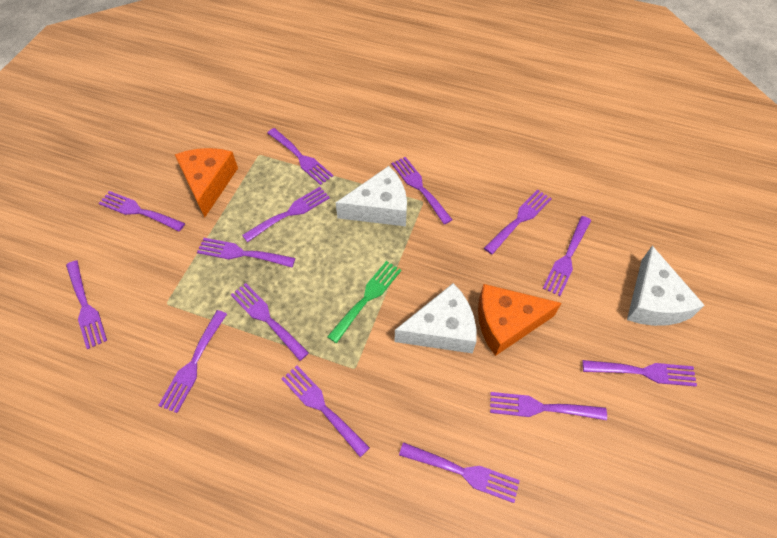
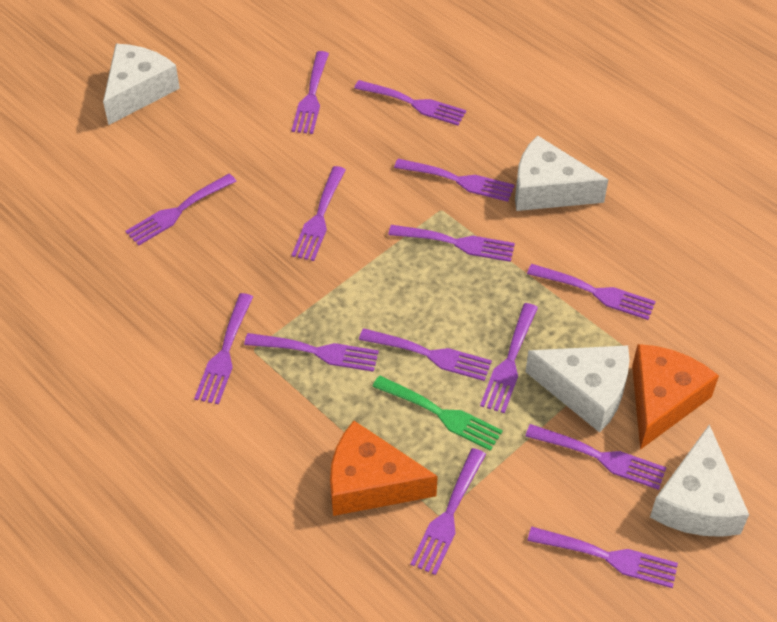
white cheese: [336,166,407,226] [395,283,477,354] [627,246,705,326] = 3 -> [103,44,180,125] [515,136,608,211] [525,346,630,433] [650,424,749,537] = 4

